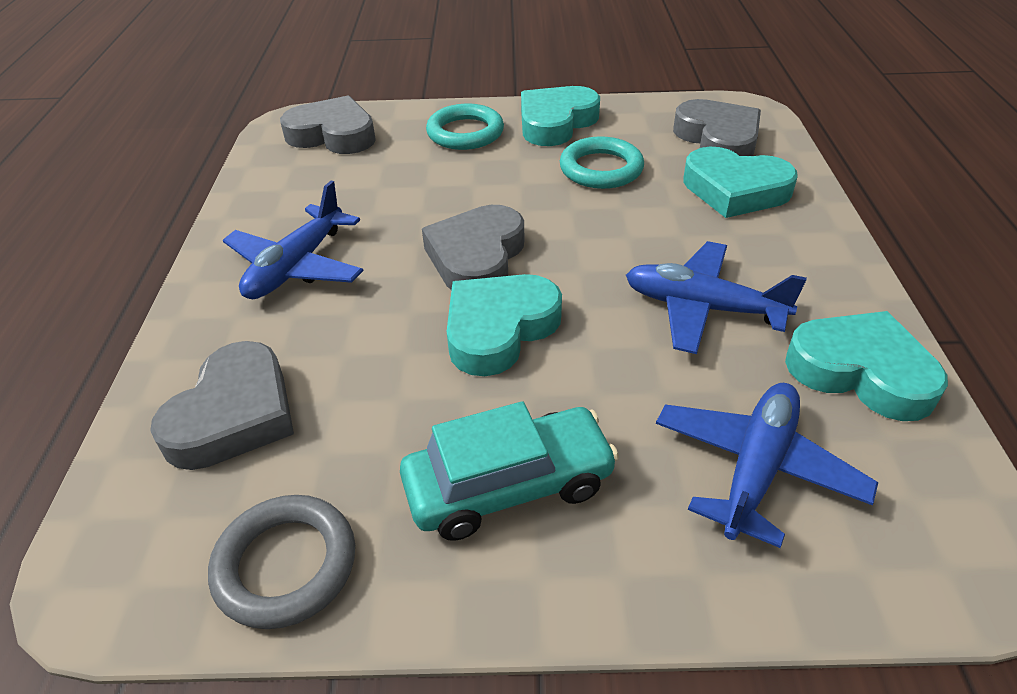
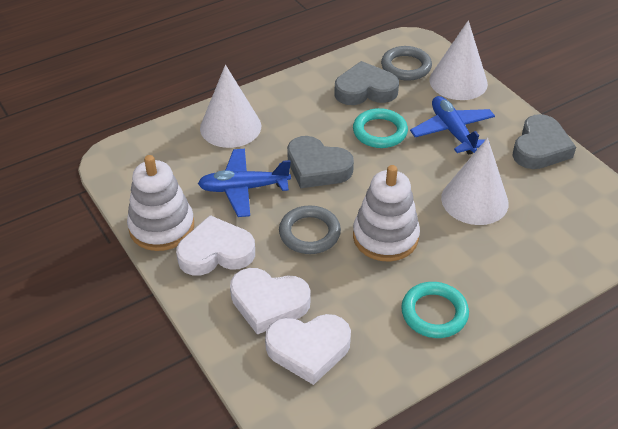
blue plane: [223,180,363,299] [626,241,807,354] [656,383,878,548] = 3 -> [198,149,291,217] [410,96,495,155] = 2
grey heart: [150,341,294,470] [280,95,376,154] [422,205,524,290] [673,99,761,156] = 4 -> [287,136,354,188] [334,61,399,105] [513,114,576,169] = 3
grey ring: [208,495,355,629] = 1 -> [279,205,341,254] [381,46,432,81] = 2
turquoise car: [400,401,619,541] = 1 -> none = 0
turquoise heart: [447,274,562,376] [521,86,600,146] [683,147,798,218] [785,311,948,421] = 4 -> none = 0
white cone: none = 0 -> [200,65,261,148] [429,20,488,100] [441,138,509,225] = 3
white heart: none = 0 -> [176,215,255,276] [230,268,311,334] [265,314,351,385] = 3
white stacking toy: none = 0 -> [127,155,194,251] [353,165,420,262] = 2

